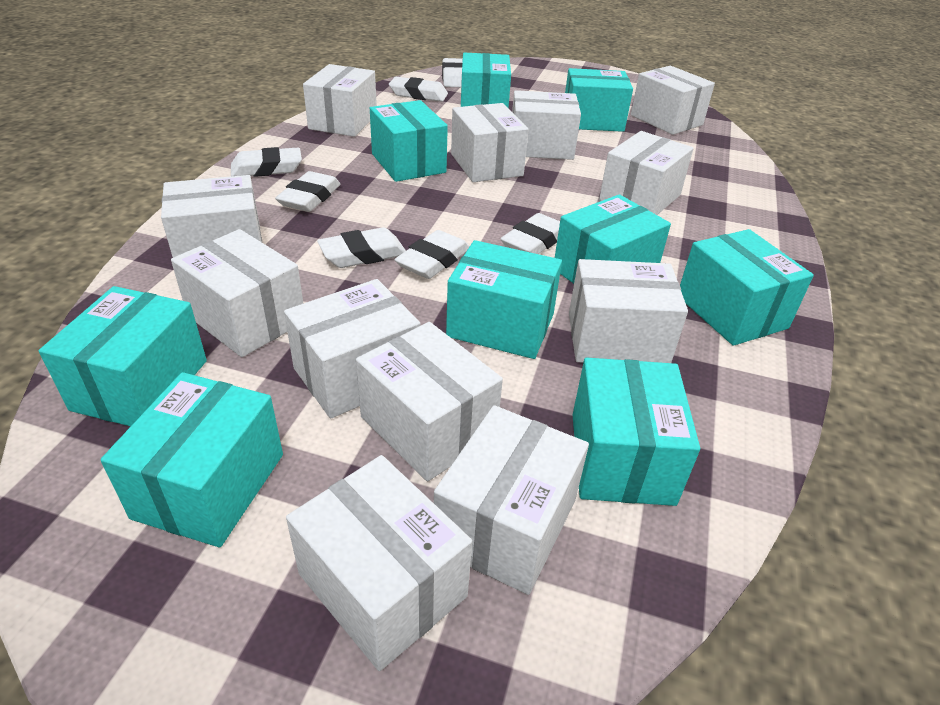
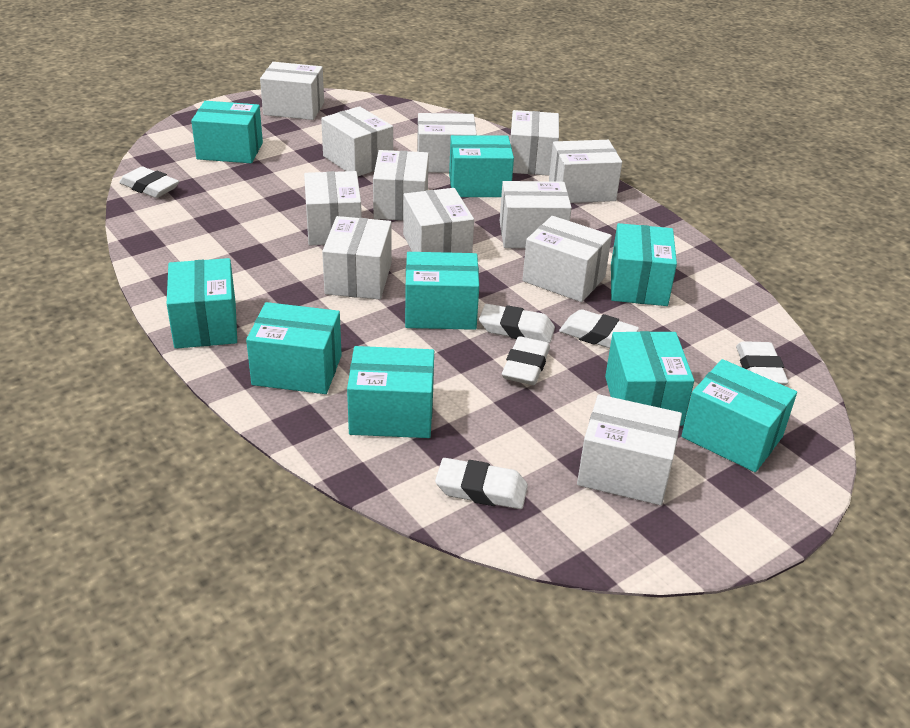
white eraser: [231,147,302,177] [275,171,341,212] [317,227,406,268] [389,77,448,102] [394,230,470,279] [442,58,463,87] [500,213,560,254] = 7 -> [119,167,179,198] [435,458,528,509] [479,304,555,343] [502,336,550,385] [559,309,639,348] [736,341,789,386] = 6

